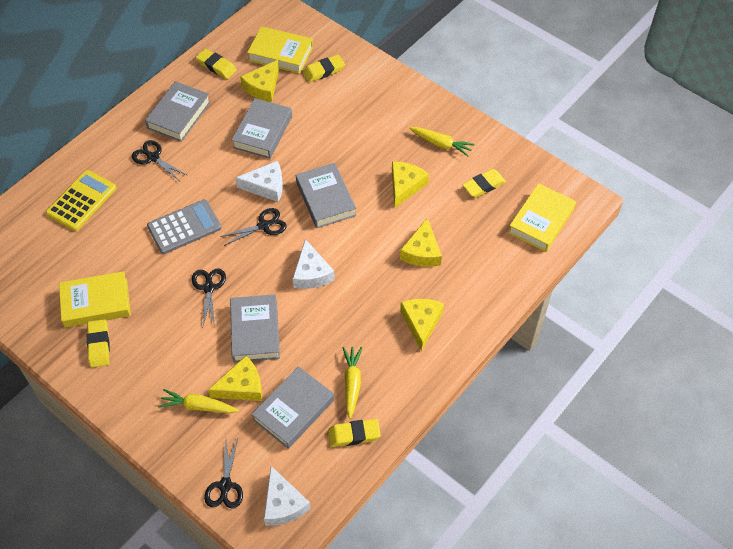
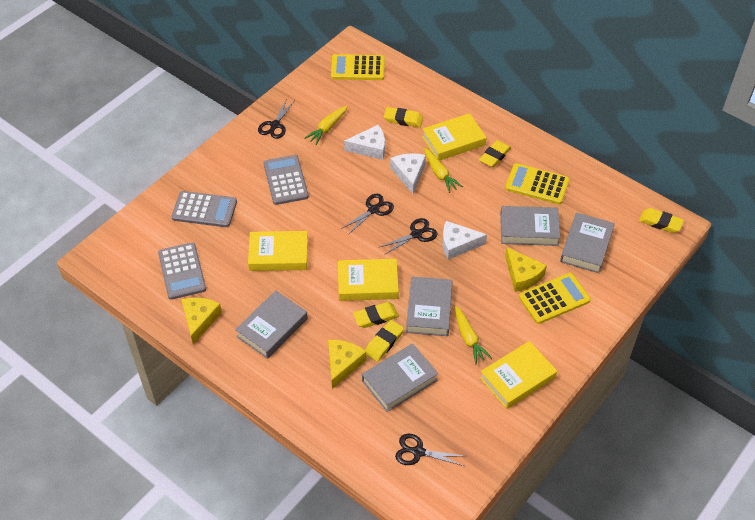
grey calculator: [147,199,222,254] = 1 -> [158,242,206,300] [171,191,237,227] [263,155,309,205] = 3
yellow book: [59,271,131,328] [247,26,313,74] [508,183,576,252] = 3 -> [248,231,308,271] [338,259,399,301] [422,113,486,161] [480,341,557,409] = 4
yellow calculator: [46,170,116,231] = 1 -> [331,54,385,80] [505,163,570,204] [519,273,591,324] = 3
yellow cheese: [208,356,262,401] [240,60,279,102] [392,162,429,208] [400,218,442,267] [400,299,444,351] = 5 -> [181,297,222,345] [328,340,366,389] [505,247,547,292] = 3

